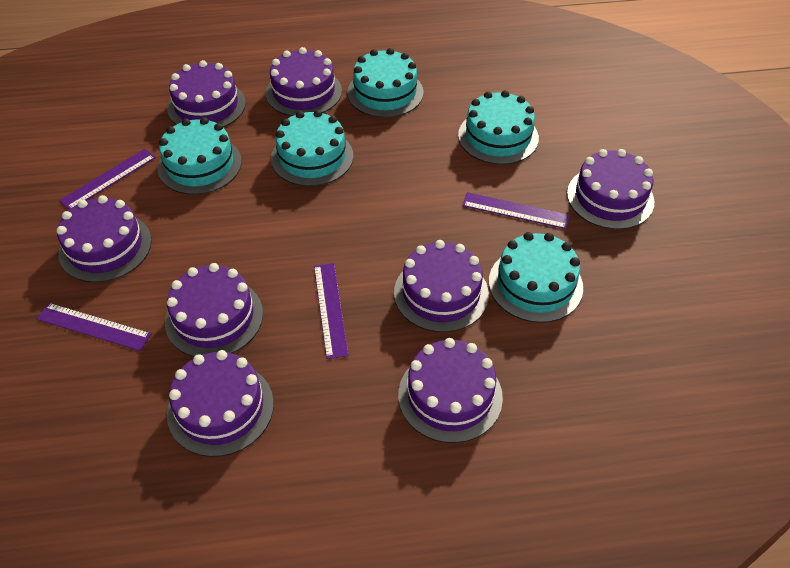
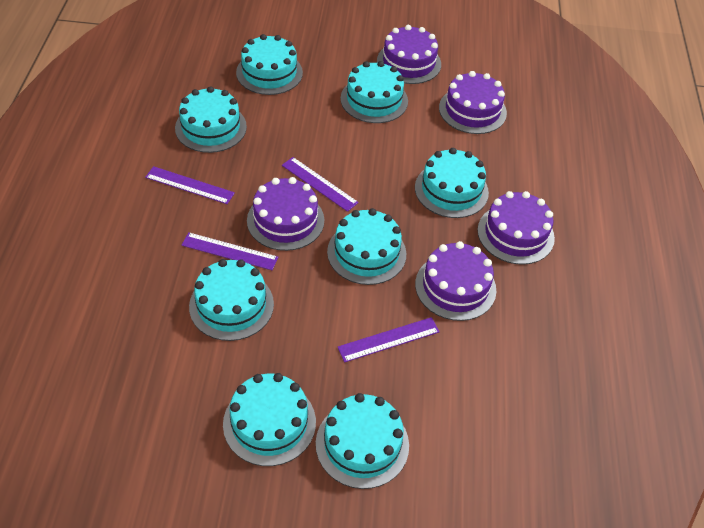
purple cake: [57,195,152,283] [165,263,263,357] [167,60,246,127] [167,350,274,457] [266,47,342,116] [394,240,489,332] [398,338,503,443] [567,149,654,229] = 8 -> [247,177,324,251] [377,25,441,84] [415,241,496,321] [439,71,507,134] [477,191,555,265] = 5
turquoise cake: [158,117,242,195] [271,110,353,186] [347,48,423,118] [458,90,539,165] [489,232,583,323] = 5 -> [175,86,247,153] [189,259,274,341] [223,373,316,466] [236,34,303,95] [316,393,409,489] [327,208,406,285] [340,61,408,123] [415,148,489,218] = 8

